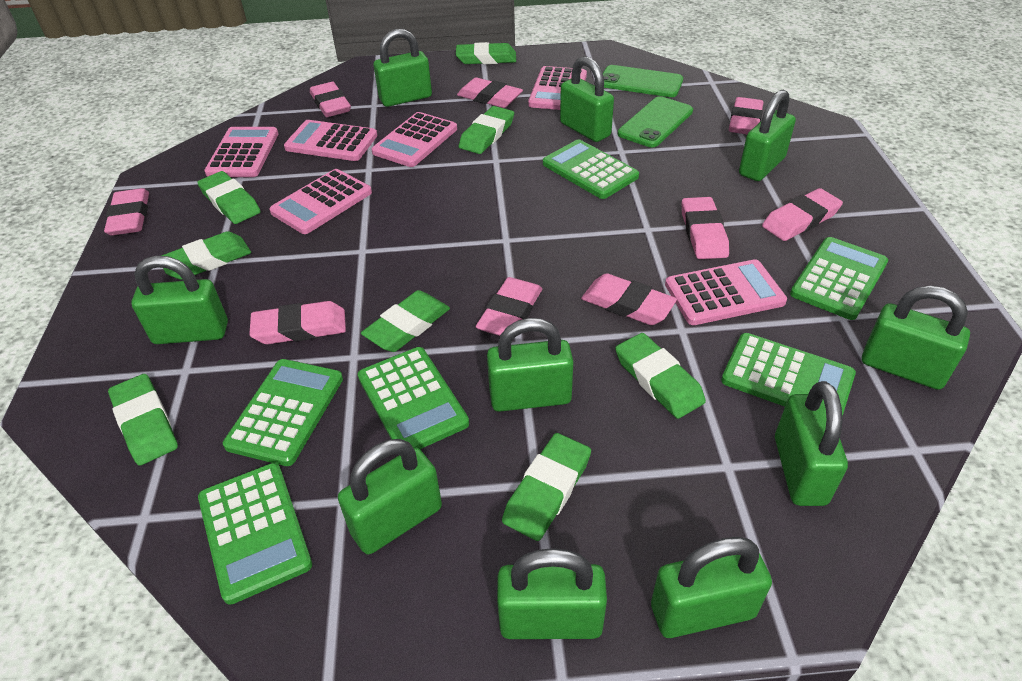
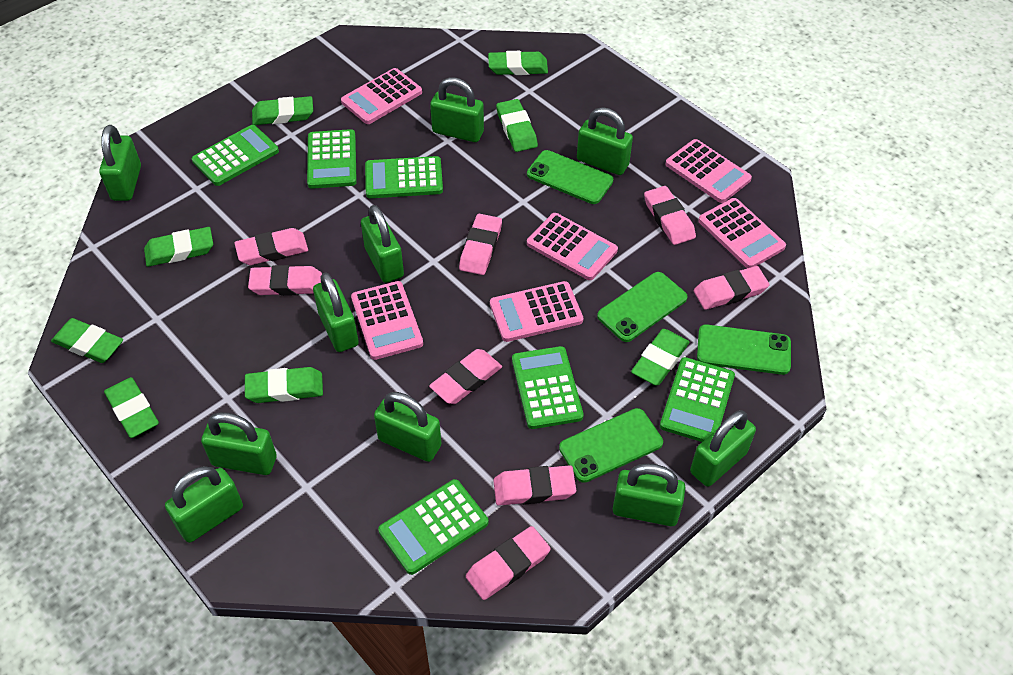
green phone: [603,65,683,97] [618,96,693,147] = 2 -> [527,150,613,204] [559,408,663,483] [597,272,688,342] [697,324,791,375] = 4
pink eraser: [104,188,149,236] [249,301,346,344] [310,82,351,117] [457,77,523,108] [475,277,542,336] [581,273,677,325] [682,197,729,259] [729,97,764,134] [762,188,843,241] = 9 -> [234,228,308,265] [248,265,322,296] [429,349,502,404] [459,214,502,275] [466,526,551,600] [493,465,576,506] [644,186,696,245] [694,266,769,310] = 8

